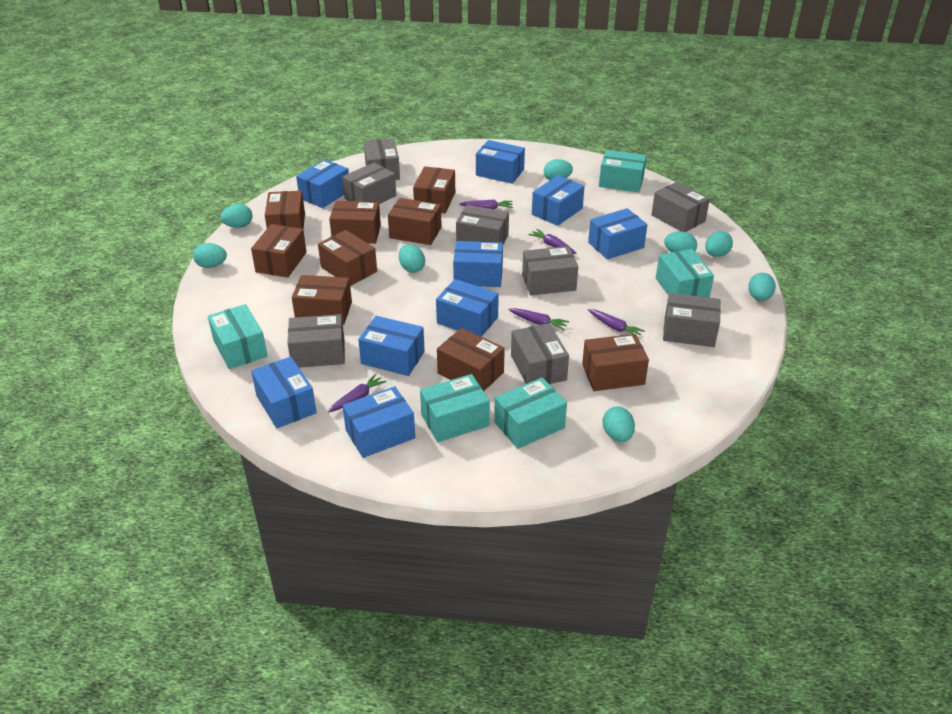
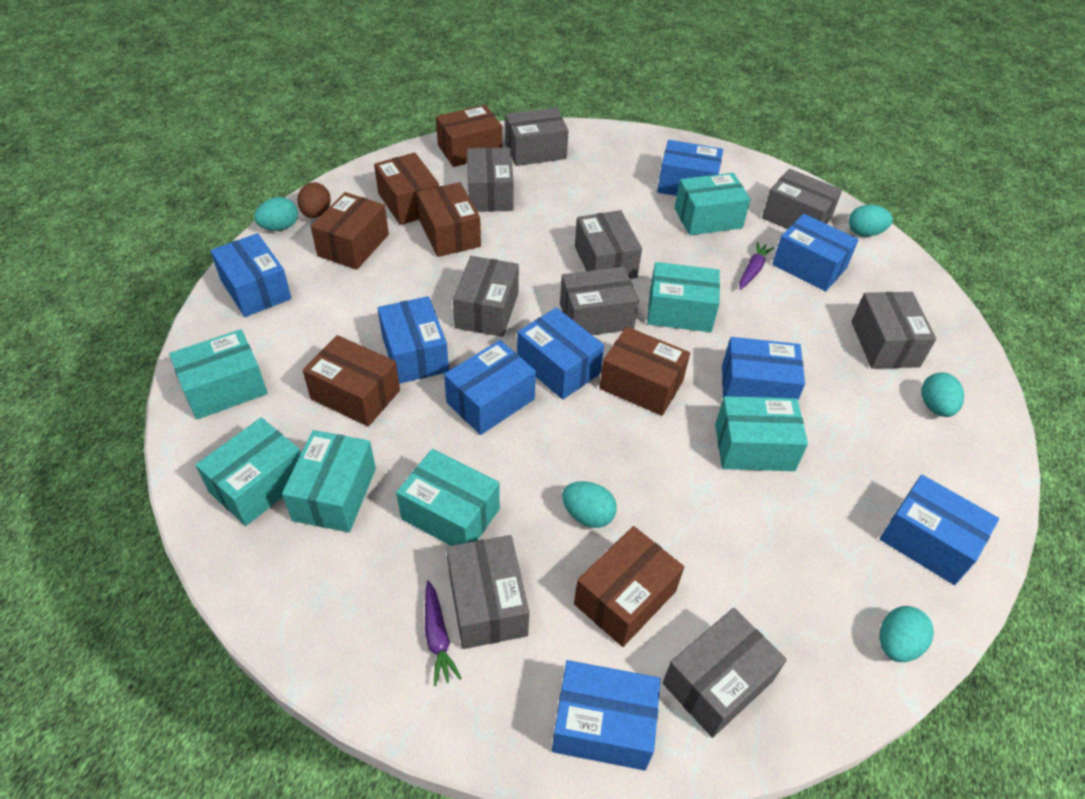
brown box: [251,224,307,278] [265,191,305,230] [292,275,352,325] [318,230,377,286] [329,201,381,244] [388,198,442,245] [413,166,455,213] [437,328,505,391] [582,334,649,391] = 9 -> [303,335,400,427] [311,192,389,270] [374,153,439,225] [417,182,481,257] [436,105,502,167] [574,526,684,647] [599,327,690,416] = 7
brown egg: none = 0 -> [297,182,331,218] = 1
grey box: [287,314,345,368] [342,162,396,204] [364,139,400,180] [456,205,509,245] [511,323,569,384] [522,246,578,295] [651,182,710,232] [663,293,721,347] = 8 -> [446,535,529,649] [453,256,519,337] [467,148,514,212] [505,108,569,166] [560,267,639,335] [575,210,642,279] [663,608,787,738] [762,169,842,229] [851,292,936,369] = 9
purple carrot: [328,374,387,413] [459,200,513,209] [508,308,569,330] [528,229,577,254] [588,309,645,335] = 5 -> [425,580,462,686] [739,242,774,290] = 2
turquoise box: [208,304,268,369] [420,374,490,442] [494,378,567,449] [599,150,647,193] [656,249,714,298] = 5 -> [169,329,268,419] [195,417,301,526] [282,430,376,532] [396,449,500,546] [647,262,720,332] [675,173,751,235] [715,396,808,471] = 7
turquoise egg: [193,243,227,268] [220,204,253,228] [399,244,425,273] [544,159,573,180] [602,406,635,442] [664,232,697,252] [705,231,733,257] [748,273,776,301] = 8 -> [254,197,298,231] [562,481,617,528] [849,205,893,236] [880,606,934,662] [921,372,964,417] = 5

